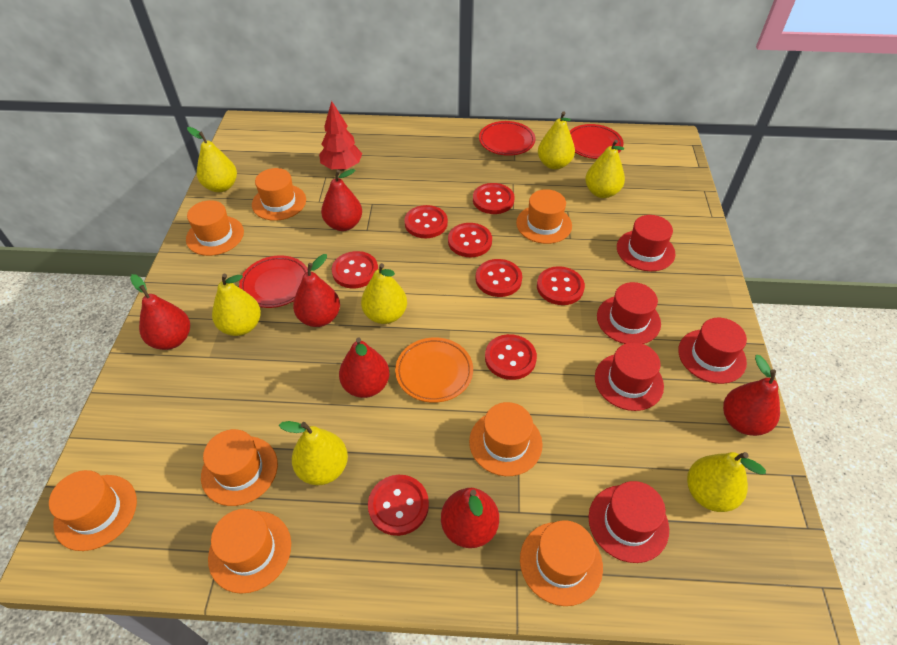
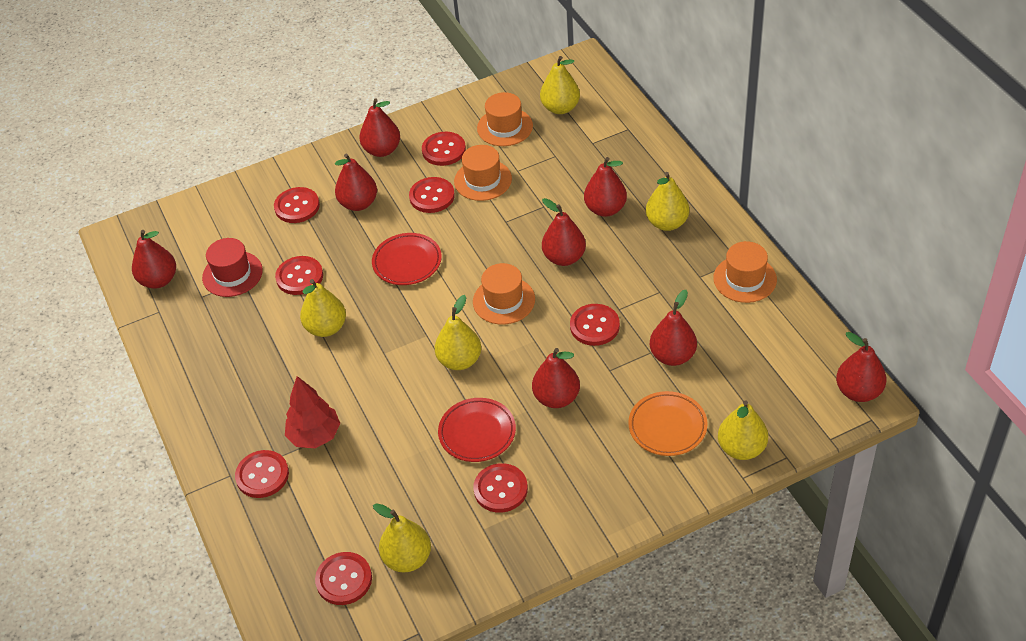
orange hat: [49,470,137,551] [186,200,244,256] [201,429,278,506] [208,509,291,594] [252,168,306,221] [469,402,543,476] [516,189,572,244] [520,520,603,606] = 8 -> [454,145,512,201] [473,263,535,325] [477,92,533,146] [713,241,777,303] = 4
red hat: [588,481,669,563] [595,342,664,411] [597,282,661,344] [617,215,675,271] [678,318,747,384] = 5 -> [202,238,263,297] = 1
red pear: [130,274,190,350] [293,254,340,327] [321,169,362,231] [339,338,390,398] [441,488,499,548] [723,355,780,436] = 6 -> [132,230,176,289] [335,153,377,211] [360,99,400,157] [532,348,580,408] [542,198,586,266] [584,157,627,217] [650,290,697,366] [836,332,887,402] = 8
red plate: [239,256,308,308] [479,121,536,156] [570,124,624,159] = 3 -> [372,233,442,285] [438,398,516,462] = 2
yellow pear: [187,127,237,192] [212,274,261,336] [279,421,348,485] [361,263,407,324] [538,111,575,170] [585,139,625,198] [687,452,766,512] = 7 -> [300,279,346,337] [373,503,431,573] [435,295,481,370] [540,56,580,114] [646,172,689,231] [718,400,768,460] = 6

